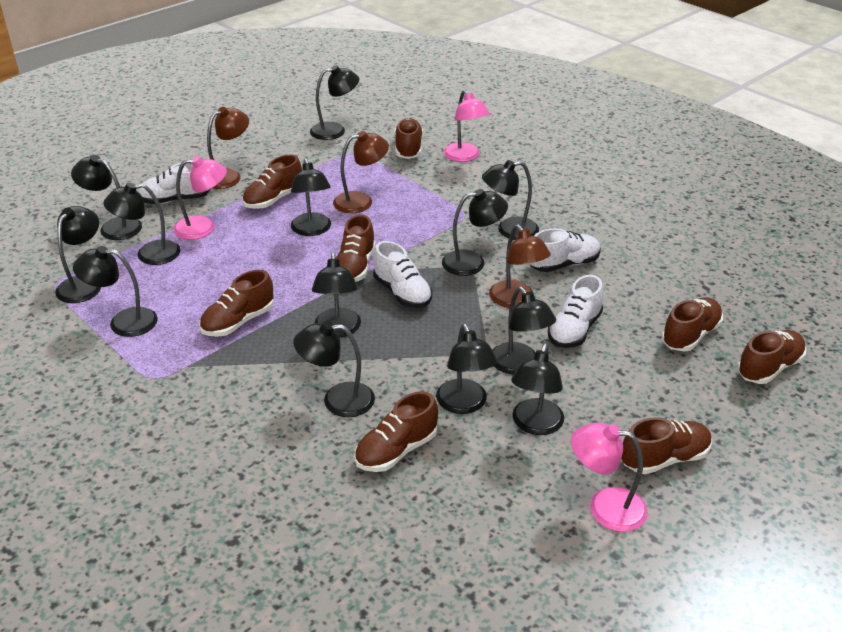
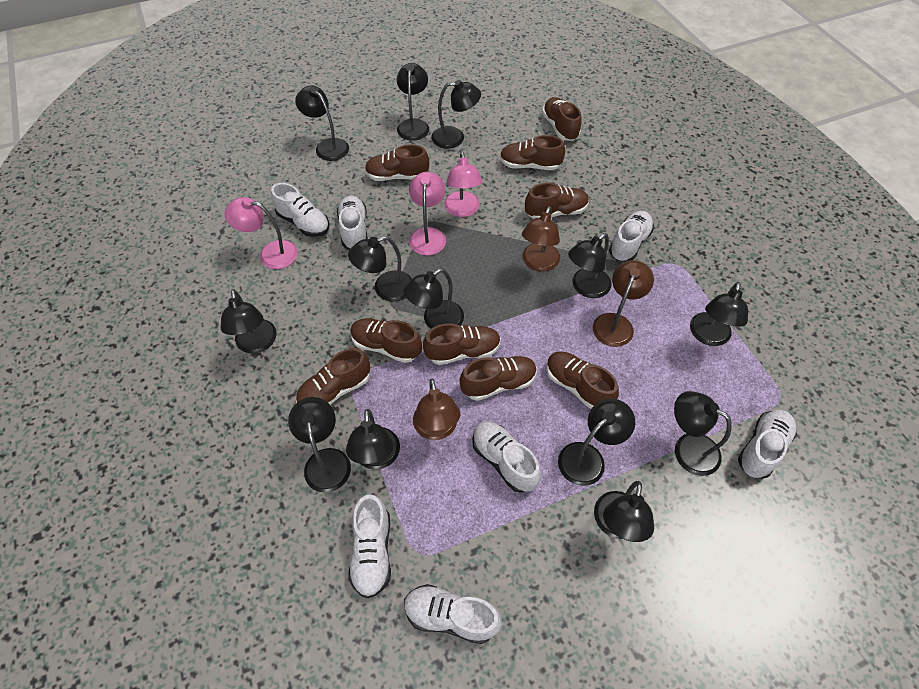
brown shoe: [199,270,274,337] [242,155,302,209] [336,215,376,282] [354,391,438,472] [394,118,423,159] [621,417,712,474] [662,297,723,352] [737,330,806,384] = 8 -> [296,348,370,405] [350,318,422,363] [365,144,429,181] [423,323,501,365] [460,356,537,401] [500,135,565,170] [525,183,589,219] [542,97,582,141] [546,351,619,409] = 9
white shoe: [138,163,210,204] [373,241,432,308] [529,228,601,272] [548,275,603,348] = 4 -> [271,183,330,237] [337,196,368,249] [348,495,391,598] [404,584,502,644] [472,422,541,493] [609,211,654,262] [738,410,797,479] = 7

